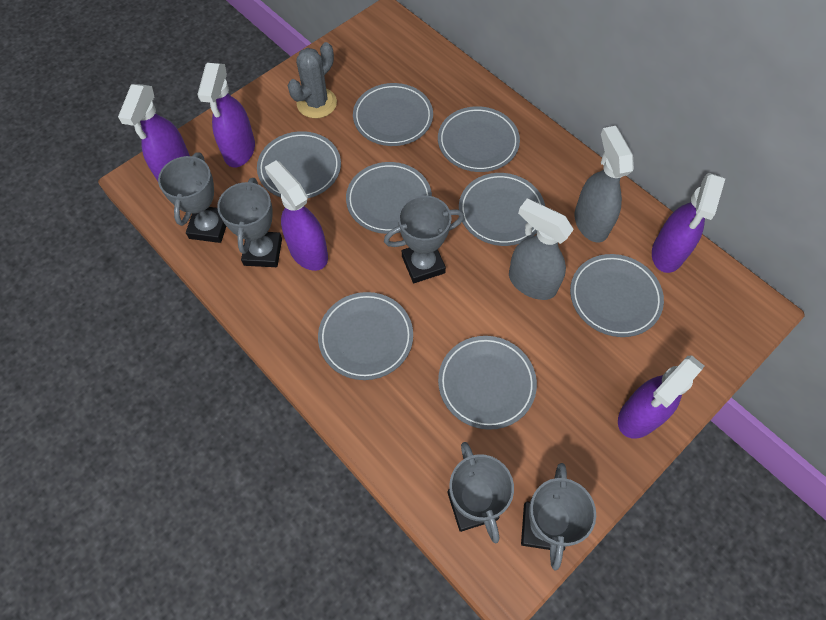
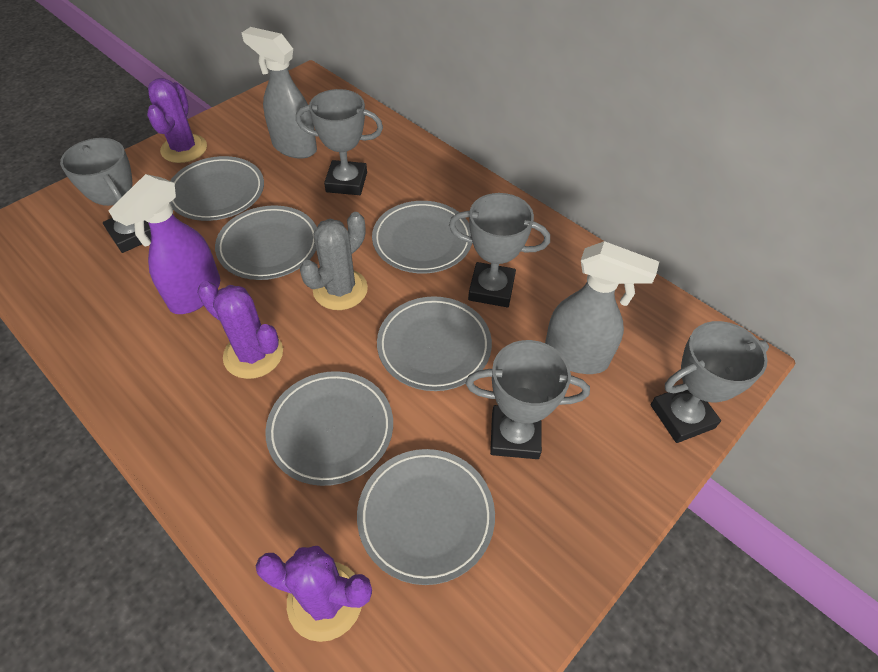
grey plate: [257,131,341,199] [318,292,413,380] [346,162,432,234] [353,83,433,146] [438,106,520,172] [438,336,537,430] [459,173,545,246] [570,254,664,337] = 8 -> [170,156,264,221] [215,205,317,280] [265,371,393,486] [357,449,495,585] [372,201,472,273] [377,296,492,391] = 6
purple cactus: none = 0 -> [147,78,207,163] [197,281,283,379] [256,546,372,642] = 3
purple spray bottle: [118,84,190,181] [197,63,255,168] [265,160,328,271] [618,355,704,439] [652,173,725,273] = 5 -> [108,174,220,314] = 1

